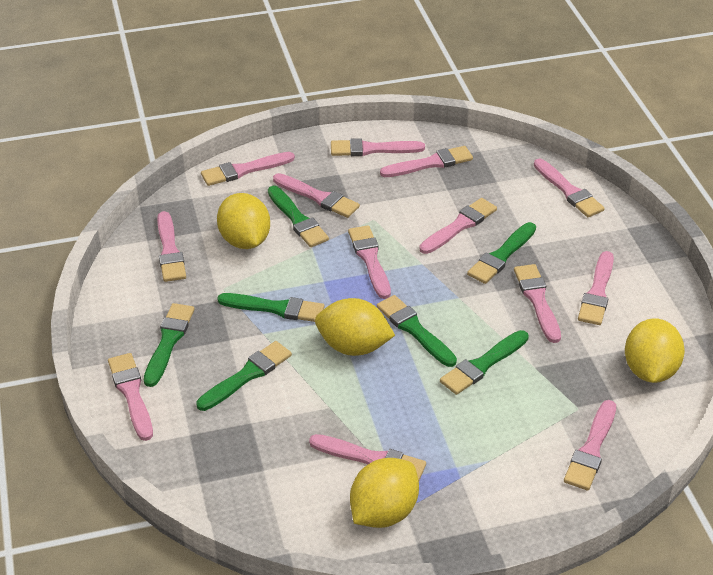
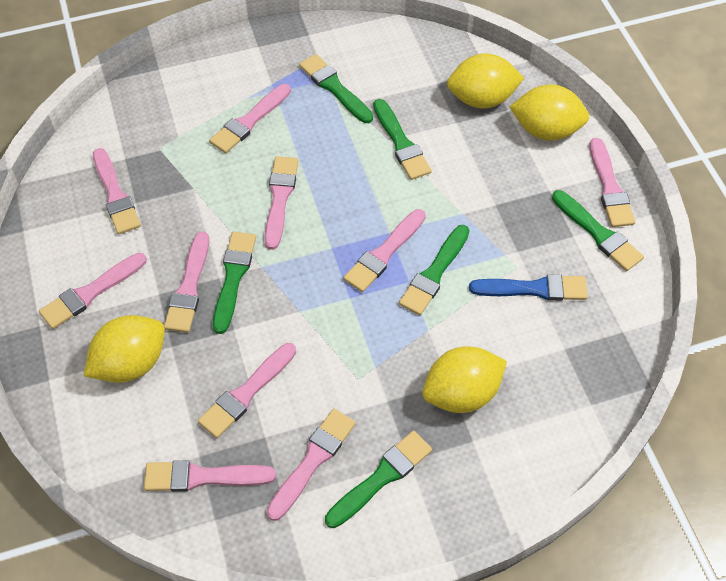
blue brush: none = 0 -> [469,274,588,301] = 1
green brush: [144,303,194,387] [197,341,292,411] [217,293,324,322] [268,186,329,247] [377,295,457,367] [440,330,529,395] [467,222,536,284] = 7 -> [213,232,256,334] [299,54,373,123] [325,431,432,528] [373,99,432,180] [399,225,470,315] [552,190,644,271] = 6
pink brush: [108,353,153,441] [157,211,186,282] [201,152,295,186] [273,173,360,218] [309,434,426,480] [331,138,425,156] [348,225,391,299] [380,146,473,177] [419,198,497,254] [514,264,561,343] [534,159,605,217] [564,400,616,490] [578,251,614,325] = 13 -> [39,253,147,329] [93,148,141,234] [144,460,276,492] [164,232,209,333] [198,343,296,438] [209,84,291,153] [265,156,298,250] [267,409,356,521] [343,209,426,292] [590,138,635,227] = 10

